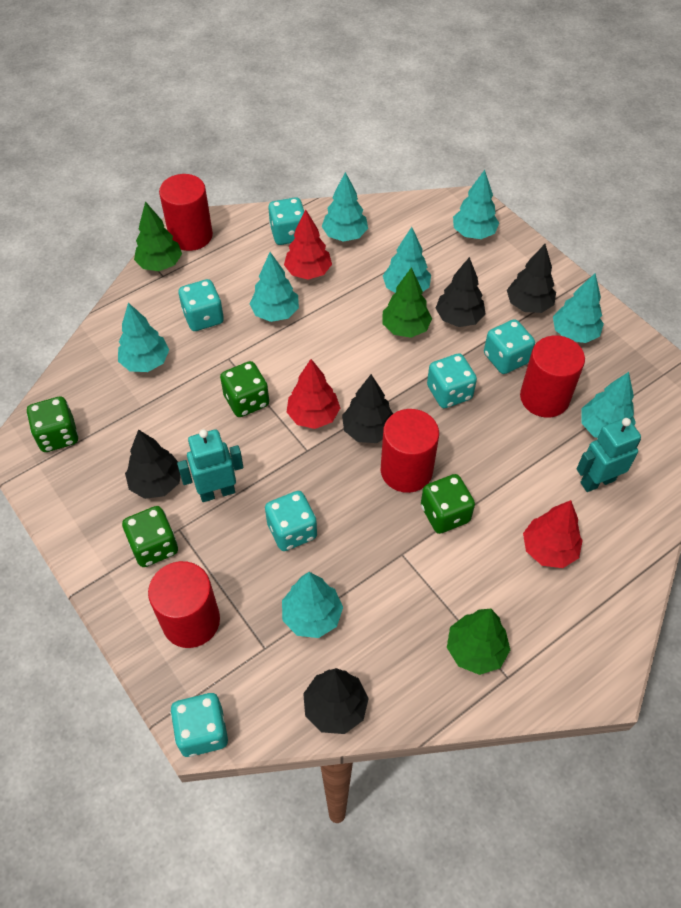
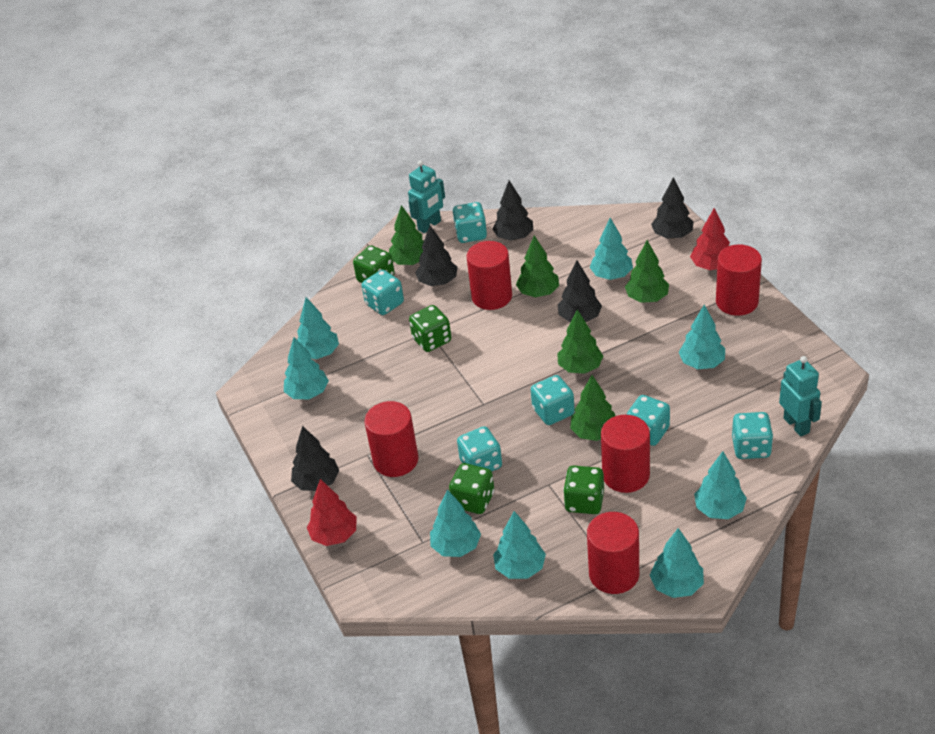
green tree: [134,201,182,271] [383,267,432,338] [447,609,510,675] = 3 -> [389,205,424,265] [516,235,559,297] [557,309,603,374] [570,375,615,441] [625,240,669,303] = 5
red cylinder: [148,561,220,648] [159,174,213,251] [381,409,439,493] [520,336,585,418] = 4 -> [364,401,418,477] [467,241,512,310] [587,512,639,594] [601,415,650,493] [716,245,762,316] = 5
red tree: [284,210,332,279] [287,359,340,429] [523,500,583,568] = 3 -> [307,479,357,546] [690,208,730,270] = 2

